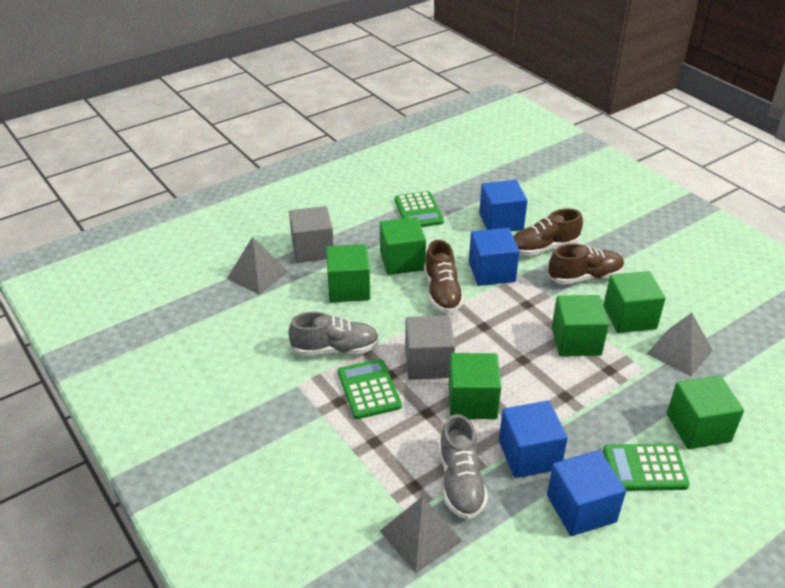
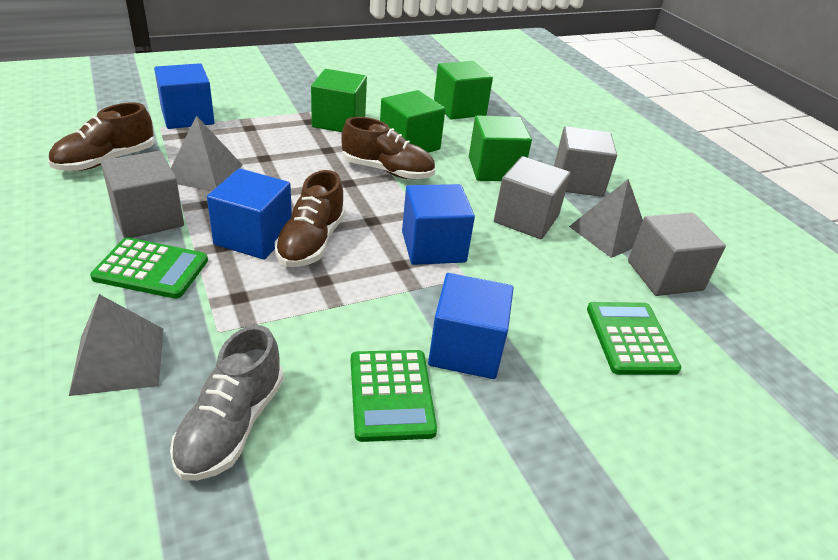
green cube: [326,244,370,302] [380,217,426,275] [449,353,501,419] [552,295,609,356] [604,271,666,333] [667,375,744,449] = 6 -> [311,69,367,132] [380,90,445,153] [434,61,493,120] [469,116,532,181] = 4
grey cube: [289,206,334,263] [405,315,455,379] = 2 -> [101,151,184,238] [494,156,570,239] [554,126,617,197] [628,212,726,296] = 4
grey shoe: [288,312,379,356] [439,414,488,519] = 2 -> [170,325,284,481] = 1

